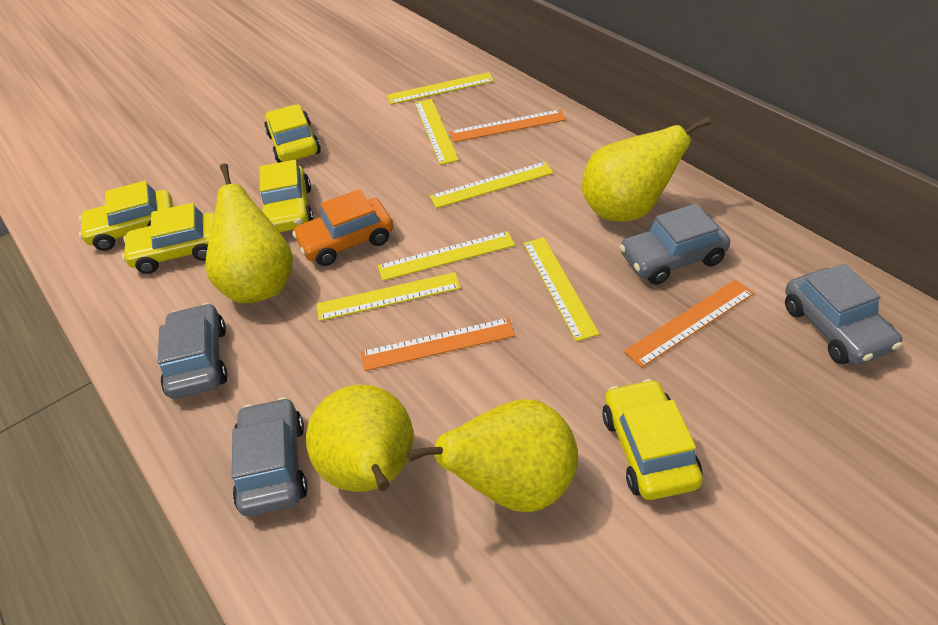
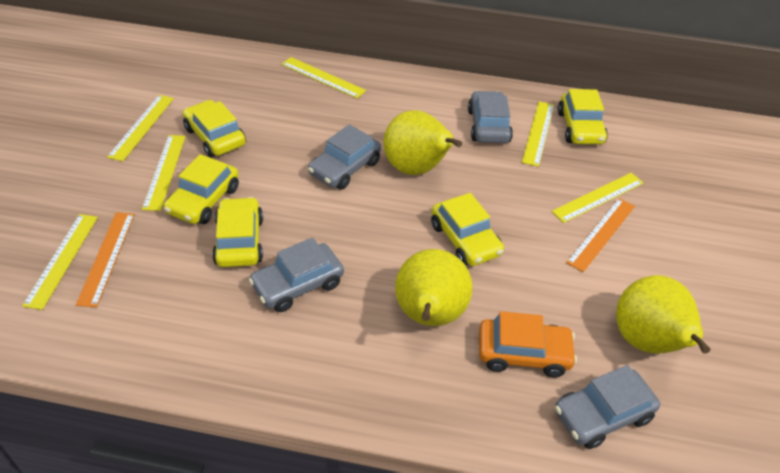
orange ruler: [361,318,515,371] [450,110,566,142] [624,280,754,368] = 3 -> [76,212,135,307] [566,198,635,272] = 2
yellow pear: [205,164,293,303] [306,385,413,492] [407,399,578,512] [582,117,711,222] = 4 -> [384,110,462,175] [395,249,473,326] [616,275,710,354] = 3

